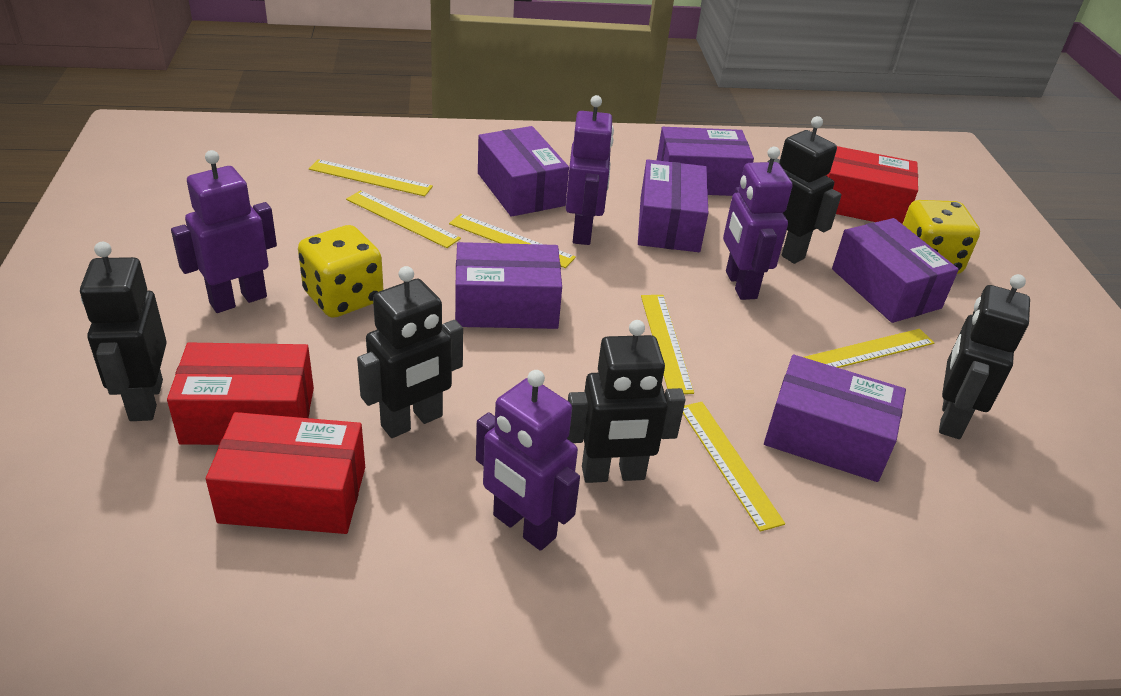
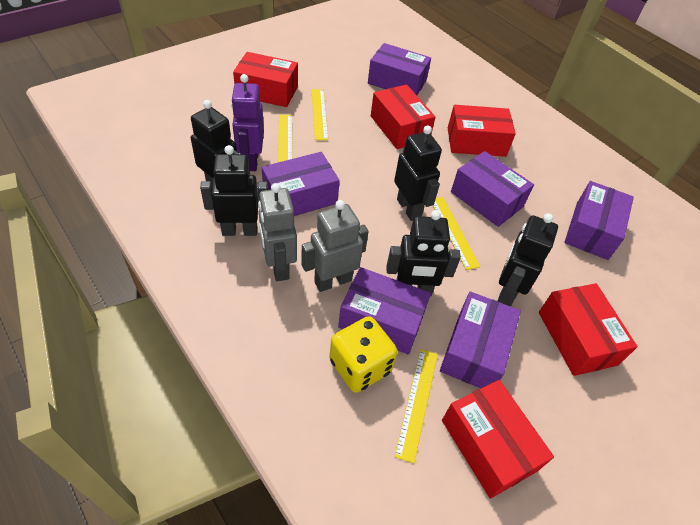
grey robot: none = 0 -> [258,183,297,281] [302,200,369,292] = 2
purple robot: [171,150,277,313] [476,370,580,551] [566,95,614,245] [723,147,792,300] = 4 -> [231,74,264,171] = 1
red box: [167,343,314,445] [206,412,365,534] [825,146,918,224] = 3 -> [233,52,298,107] [371,84,435,149] [442,380,554,499] [448,105,516,157] [539,283,638,376] = 5
yellow dice: [298,225,384,318] [903,200,980,274] = 2 -> [329,316,398,393] = 1
yellow ruler: [309,159,433,196] [346,190,461,248] [449,214,576,268] [641,295,694,394] [683,402,785,532] [804,329,934,368] = 6 -> [278,115,292,162] [312,89,328,140] [395,349,438,463] [433,197,480,270] = 4

